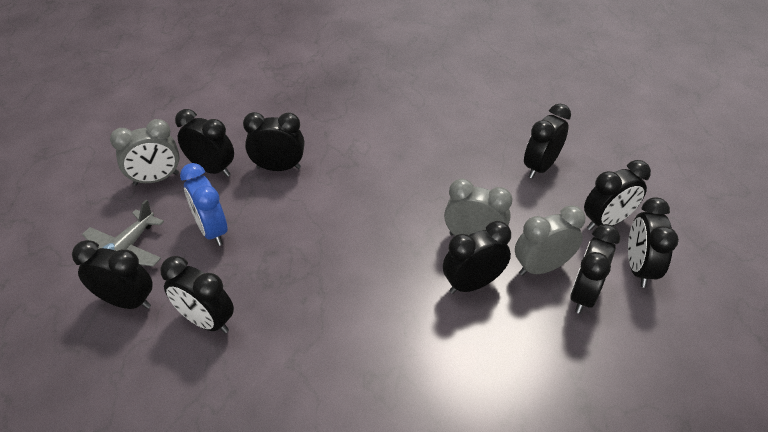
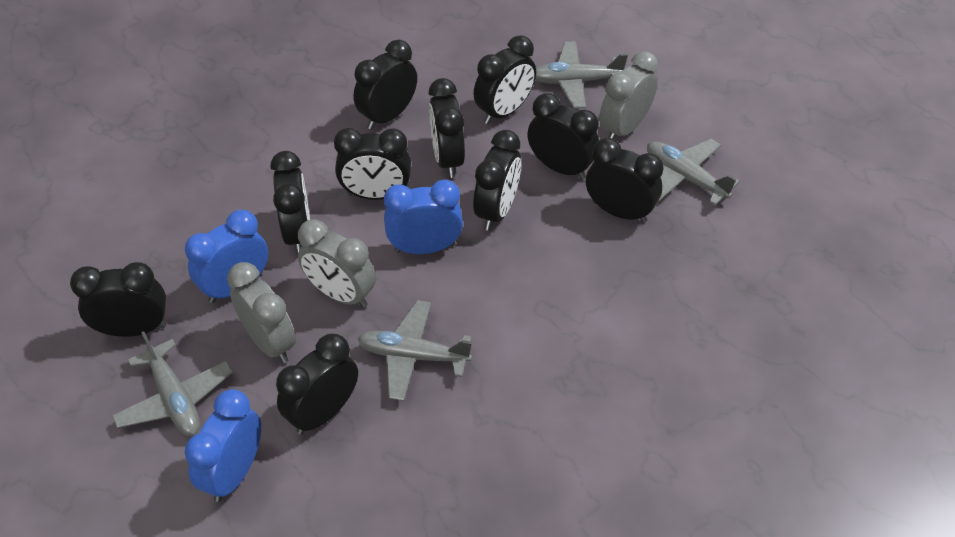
black clock: [72,240,153,309] [161,256,234,333] [175,109,234,177] [243,112,304,171] [443,221,511,294] [524,104,571,179] [570,224,620,314] [584,160,651,230] [628,197,679,288] = 9 -> [70,262,166,337] [271,151,310,254] [276,333,358,435] [334,128,411,200] [354,40,417,130] [428,78,465,178] [473,130,521,231] [474,35,536,124] [527,93,599,179] [586,138,663,223] = 10
blue clock: [180,163,227,246] = 1 -> [185,210,268,303] [185,389,261,502] [384,179,463,254] = 3
grey plane: [82,199,164,267] = 1 -> [112,331,233,436] [358,300,472,401] [535,42,628,109] [647,139,740,206] = 4

